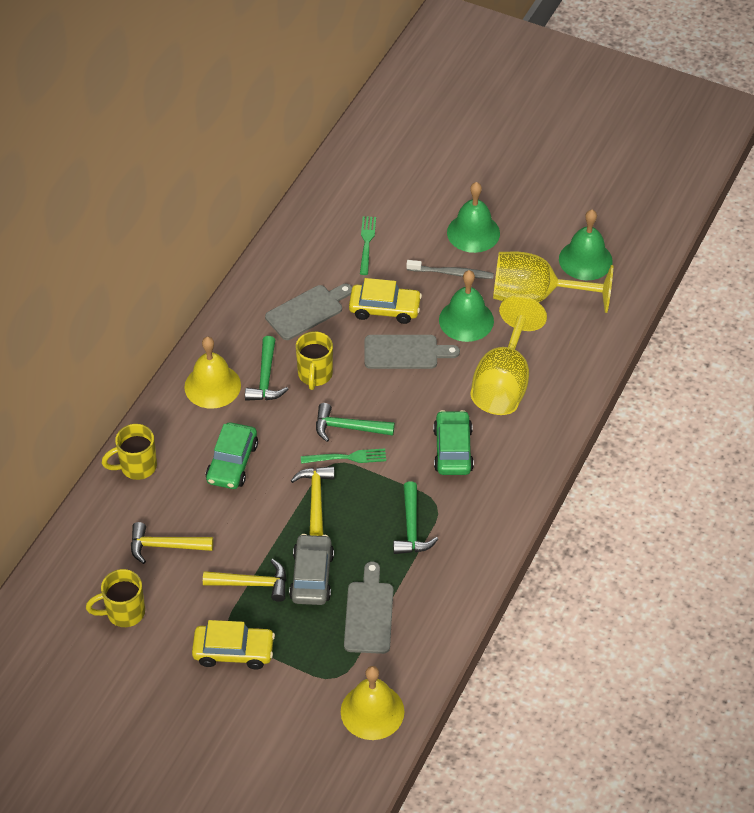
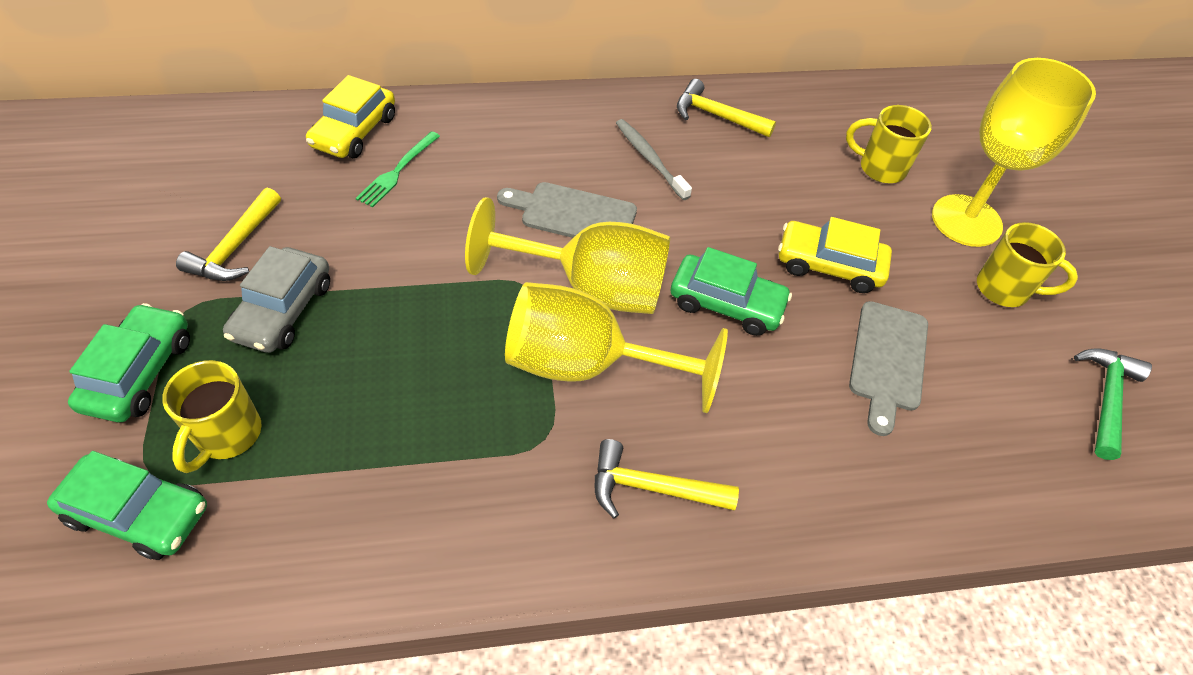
green bell: [439,270,494,342] [447,182,500,253] [559,210,613,280] = 3 -> none = 0
green car: [206,422,258,489] [433,410,474,475] = 2 -> [47,451,207,560] [68,303,190,422] [671,247,792,336] = 3
green fork: [301,448,386,464] [360,216,376,275] = 2 -> [356,131,440,207] = 1
green hammer: [245,336,288,401] [316,403,395,442] [393,481,438,554] = 3 -> [1074,348,1152,460] = 1
grey cutting board: [265,284,352,340] [344,561,393,654] [365,335,460,369] = 3 -> [497,182,637,238] [849,301,928,436] = 2
yellow bell: [184,337,241,409] [341,666,404,740] = 2 -> none = 0
yellow goblet: [471,296,547,415] [493,252,613,313] = 2 -> [465,197,670,314] [505,282,728,413] [932,58,1096,247] = 3

